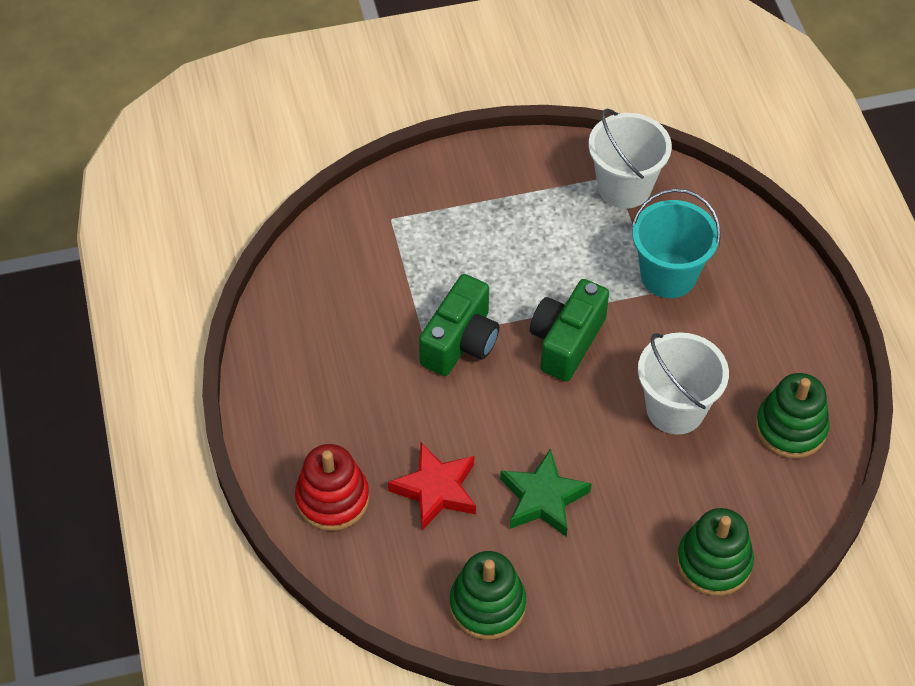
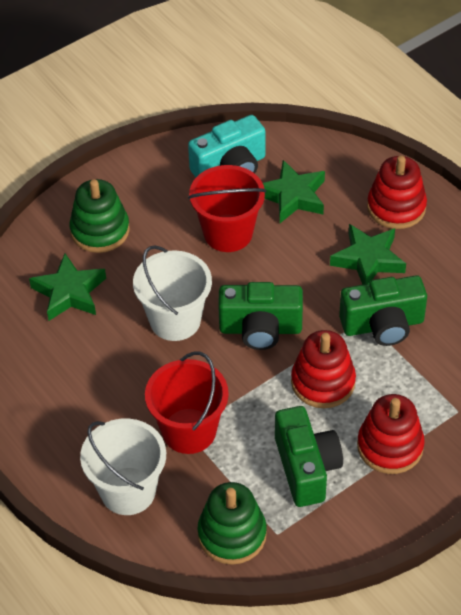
green camera: [419,274,499,376] [530,279,609,382] = 2 -> [218,282,303,350] [275,406,343,507] [339,276,427,346] = 3
green stacking toy: [450,551,526,640] [677,508,754,596] [755,373,830,459] = 3 -> [69,179,130,253] [197,482,267,565] = 2
green star: [500,448,592,537] = 1 -> [29,253,106,321] [263,160,325,223] [330,224,406,285] = 3
red bucket: none = 0 -> [145,352,229,454] [188,165,266,252] = 2
red stacking toy: [295,444,370,531] = 1 -> [291,330,356,408] [357,394,425,474] [367,156,427,229] = 3
red star: [388,443,476,531] = 1 -> none = 0
turquoise bucket: [632,188,721,298] = 1 -> none = 0
turquoise camera: none = 0 -> [188,115,265,177] = 1

